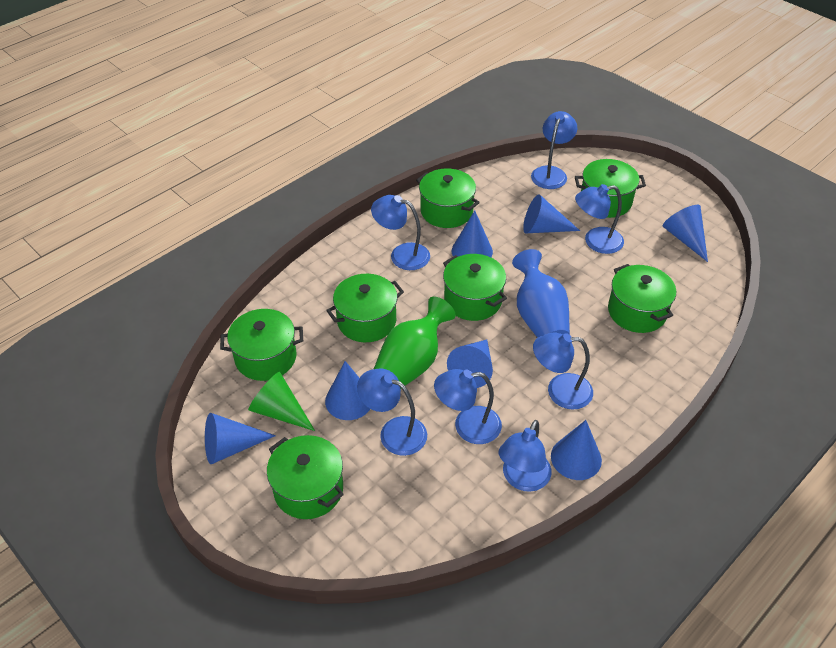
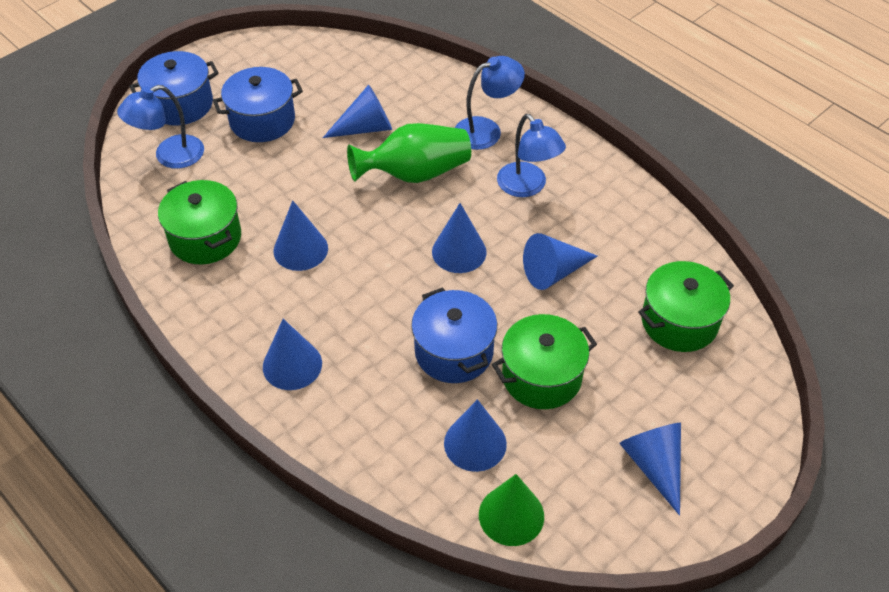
blue lamp: [357,368,427,456] [371,195,430,270] [434,369,502,444] [499,420,552,492] [531,111,577,189] [533,333,593,410] [575,184,624,254] = 7 -> [117,85,204,169] [455,56,525,150] [497,114,566,197] = 3
blue pot: none = 0 -> [130,51,219,126] [213,67,303,142] [411,287,497,383] = 3
blue vase: [512,249,570,338] = 1 -> none = 0
green pot: [220,309,303,381] [267,435,344,519] [326,274,404,342] [416,168,480,228] [443,254,507,321] [575,159,646,218] [608,264,676,333] = 7 -> [158,180,241,264] [492,314,597,409] [638,261,734,352] = 3

